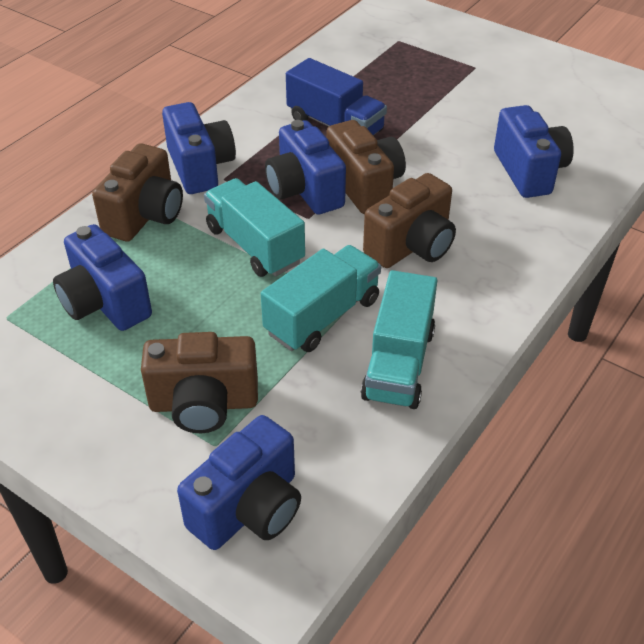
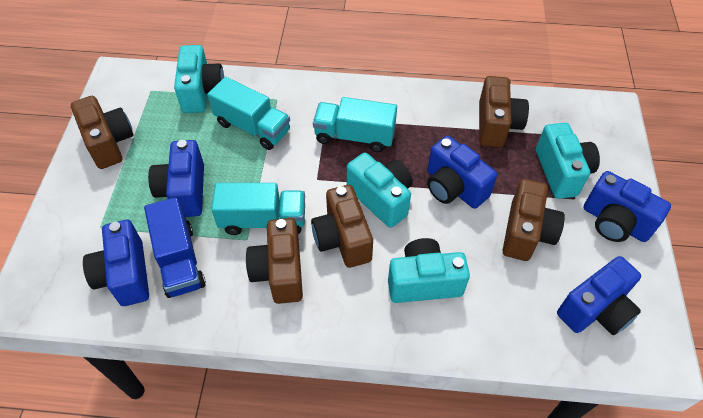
brown camera: [92,143,183,242] [141,332,258,433] [326,120,406,214] [363,173,456,268] = 4 -> [71,96,134,169] [246,218,303,304] [311,185,373,268] [479,76,529,147] [503,179,565,261] = 5
turquoise camera: none = 0 -> [174,45,224,113] [347,153,413,228] [388,238,470,303] [536,123,600,199] = 4

